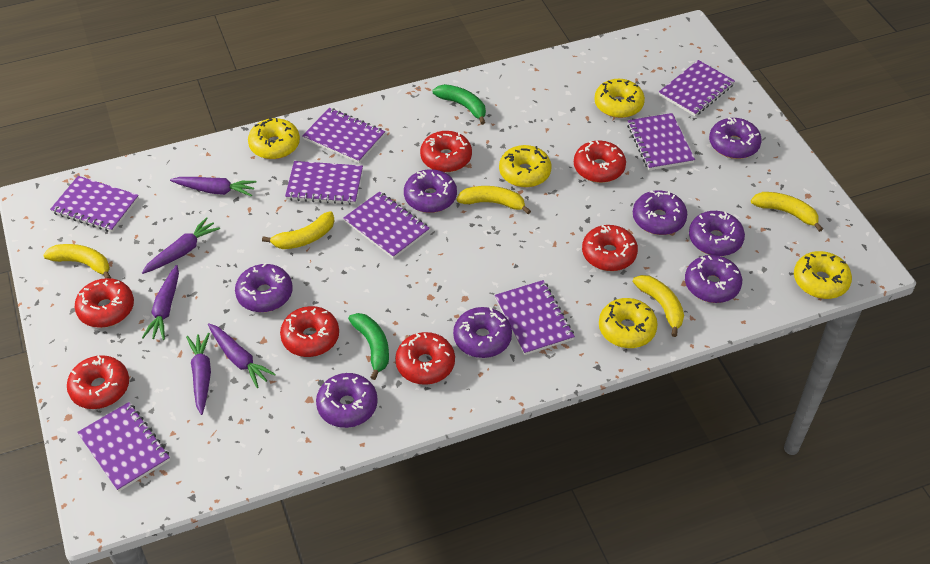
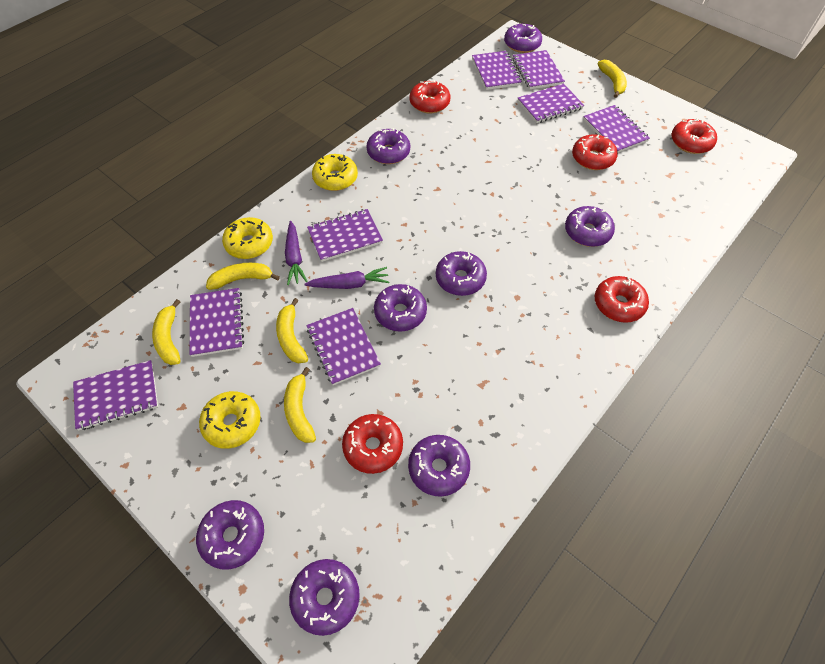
green banana: [348,313,389,380] [433,84,486,125] = 2 -> none = 0
purple carrot: [142,217,220,274] [142,265,179,340] [170,177,256,197] [186,333,211,415] [208,323,276,388] = 5 -> [285,221,308,285] [305,267,389,289] = 2
red donut: [67,355,129,409] [75,278,134,328] [280,306,339,357] [395,332,455,385] [420,131,472,172] [574,141,626,183] [582,225,638,271] = 7 -> [342,414,403,474] [410,80,450,113] [572,134,618,170] [595,276,649,323] [672,118,717,154] = 5
yellow donut: [248,117,300,159] [499,145,552,187] [594,79,645,118] [599,298,658,348] [794,251,852,299] = 5 -> [199,391,261,449] [222,217,273,259] [312,154,358,191] = 3

